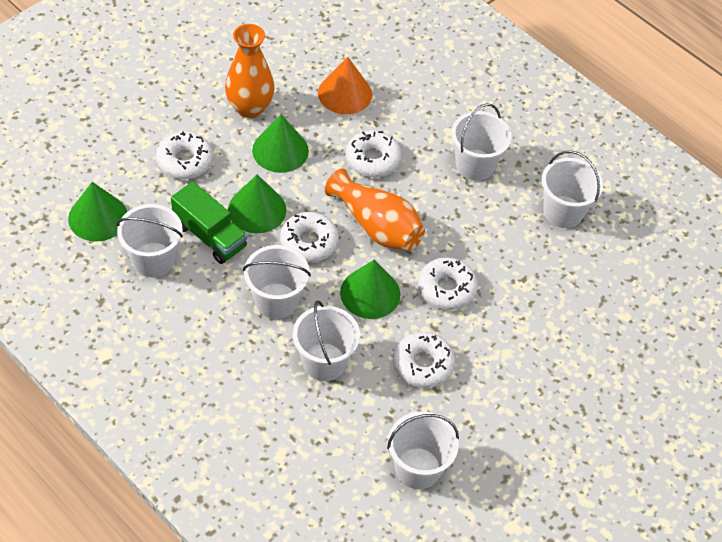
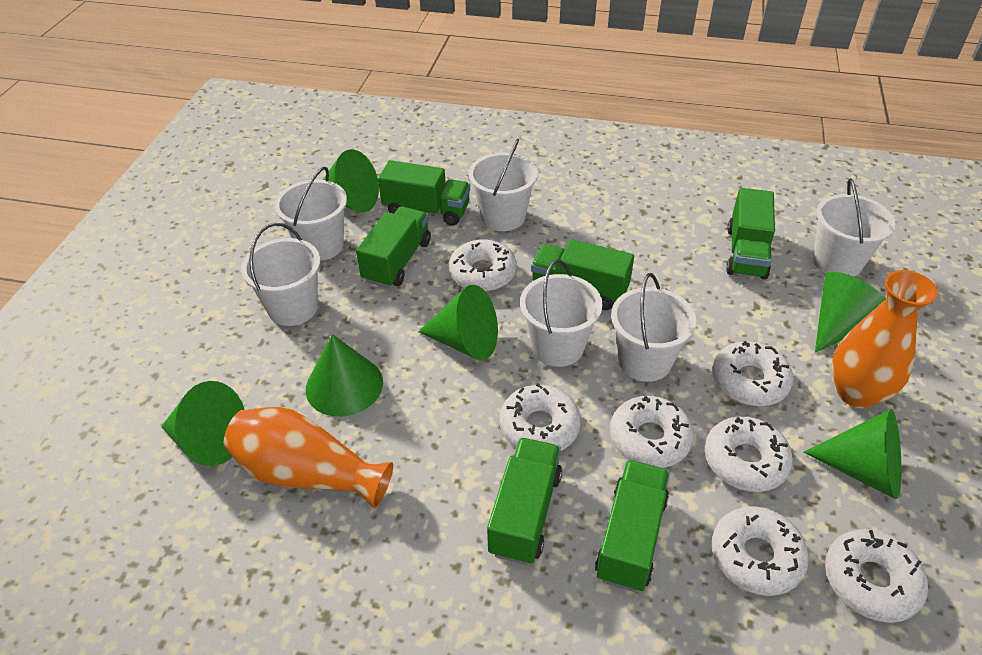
green cone: [68,182,127,241] [228,174,286,233] [252,114,309,173] [340,260,400,319] = 4 -> [161,381,245,466] [306,334,383,417] [323,149,379,212] [418,285,498,360] [803,409,902,499] [815,272,886,353] = 6
green truck: [171,181,247,264] = 1 -> [356,206,431,288] [378,160,470,226] [487,438,562,565] [531,239,634,310] [595,460,670,592] [726,188,775,279] = 6
orange cone: [318,57,372,114] = 1 -> none = 0
white donut: [156,131,213,179] [280,212,339,263] [346,130,402,177] [393,332,455,388] [418,257,478,310] = 5 -> [449,239,517,292] [500,383,581,451] [610,396,694,468] [705,416,793,492] [712,341,793,406] [712,506,809,596] [825,529,928,623] = 7

